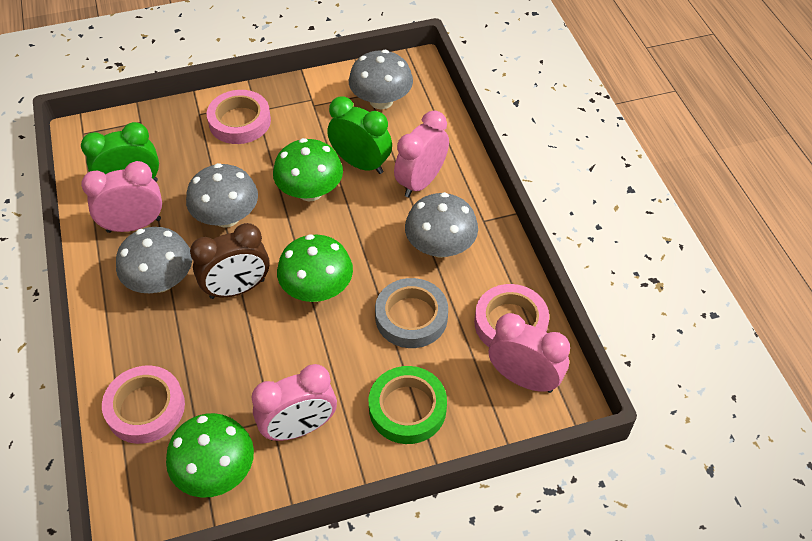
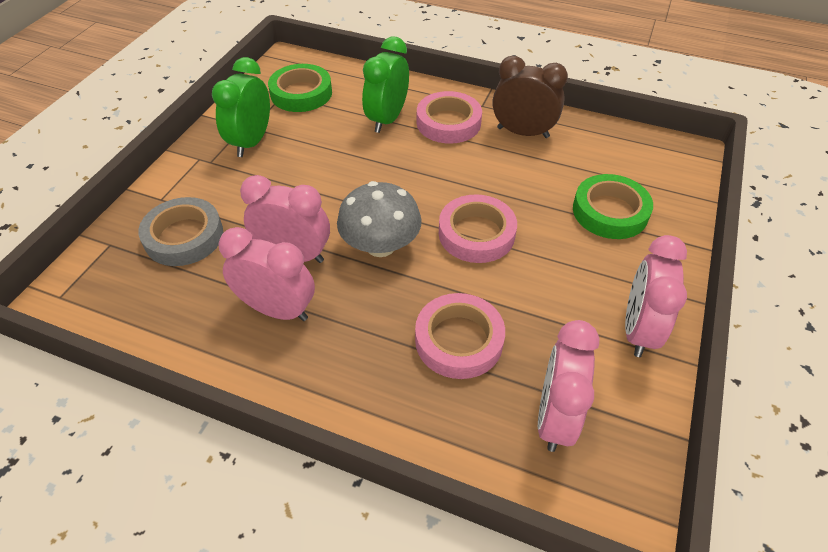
green mushroom: [166,413,254,498] [273,138,343,201] [277,234,353,302] = 3 -> none = 0
green tape: [369,366,447,444] = 1 -> [268,64,332,112] [573,174,653,239] = 2
grey mushroom: [116,227,192,293] [186,163,258,227] [349,50,413,110] [405,192,478,258] = 4 -> [337,181,422,257] = 1

